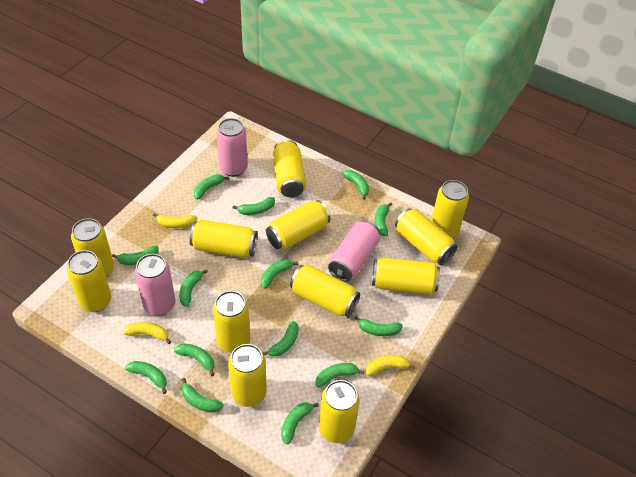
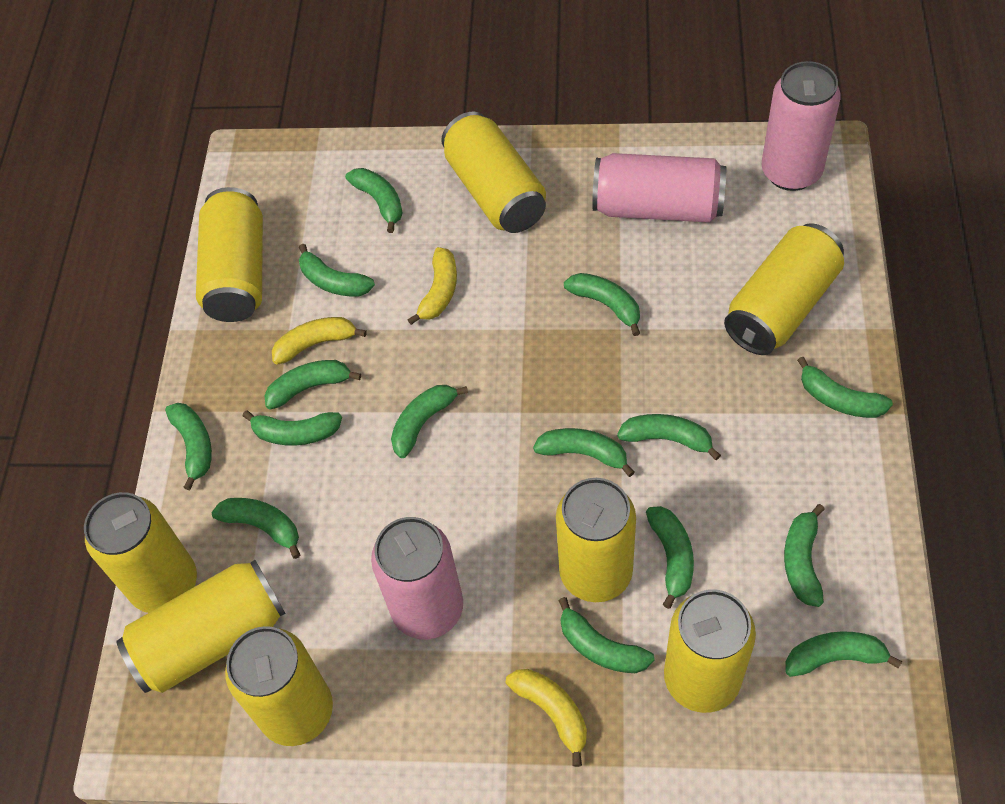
green banana: [112,246,159,265] [125,361,167,394] [174,343,215,376] [179,269,208,307] [181,378,224,413] [194,174,229,200] [233,197,275,215] [261,259,298,289] [262,321,299,356] [281,402,319,444] [315,363,365,388] [342,170,369,200] [355,316,403,336] [375,202,392,236] = 14 -> [165,403,212,490] [212,498,301,559] [243,410,342,446] [265,360,361,410] [299,244,375,297] [345,168,403,233] [391,385,468,458] [533,428,635,477] [558,597,655,673] [564,273,640,336] [617,414,721,460] [646,506,694,609] [784,504,825,607] [785,631,902,677] [797,357,893,418] = 15
yellow can: [67,250,111,312] [71,218,114,277] [190,220,257,258] [213,291,250,353] [228,344,267,407] [266,200,330,250] [273,140,306,197] [290,264,360,317] [319,380,360,443] [372,258,440,294] [395,208,457,265] [431,180,469,238] = 12 -> [84,492,197,613] [116,560,286,693] [196,187,263,322] [225,626,333,746] [441,111,546,233] [556,478,636,602] [664,589,756,713] [724,223,844,355] = 8

